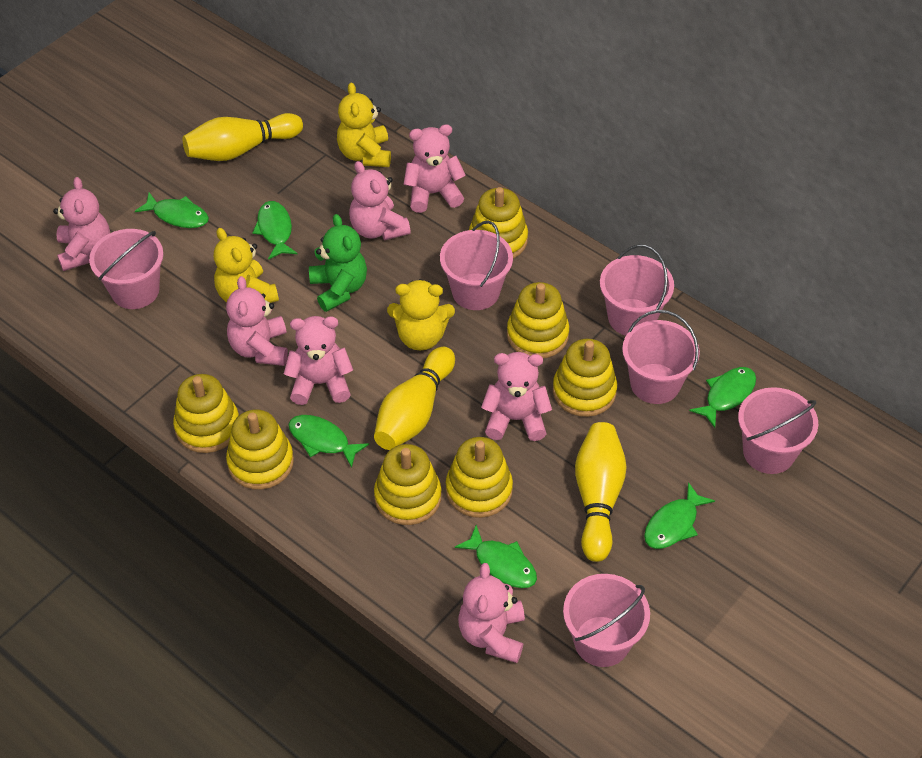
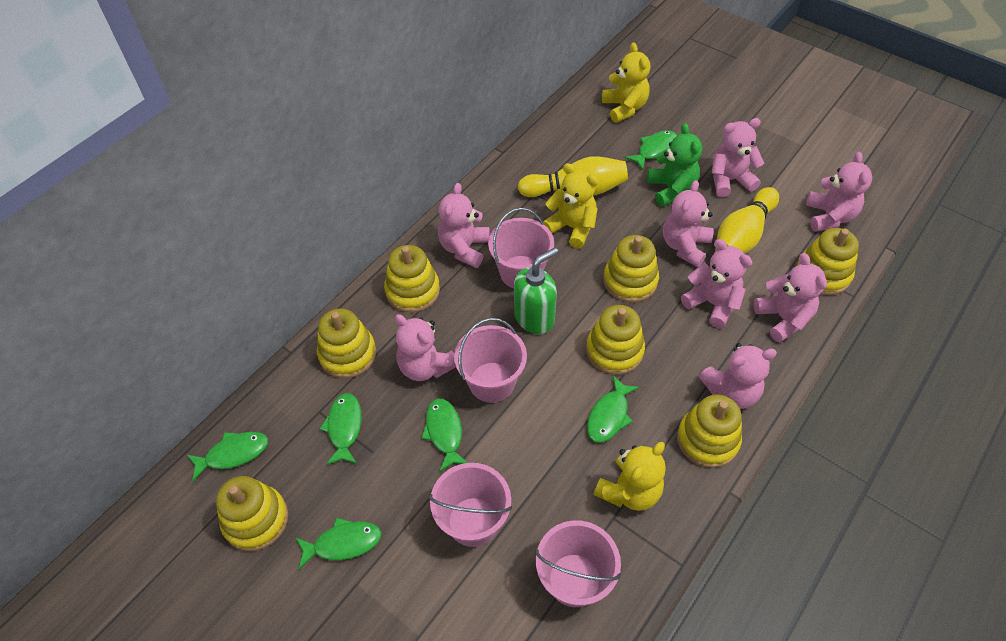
green soap dispenser: none = 0 -> [514,248,558,334] = 1
pink bucket: [89,229,163,309] [440,221,513,310] [563,574,650,667] [600,245,674,336] [622,310,700,404] [738,387,818,474] = 6 -> [429,463,512,547] [454,318,527,403] [488,208,554,288] [535,520,621,607] = 4
pink teddy bear: [53,177,110,271] [226,276,288,366] [284,316,353,405] [349,161,411,240] [403,124,466,213] [458,563,525,663] [481,352,552,441] = 7 -> [395,314,456,381] [438,183,490,268] [663,180,714,267] [681,239,753,328] [699,343,777,409] [712,118,764,197] [754,253,827,342] [806,152,872,232] = 8
yellow bowling pin: [183,113,303,161] [374,347,455,450] [575,422,627,562] = 3 -> [518,156,628,197] [715,187,779,254] = 2

